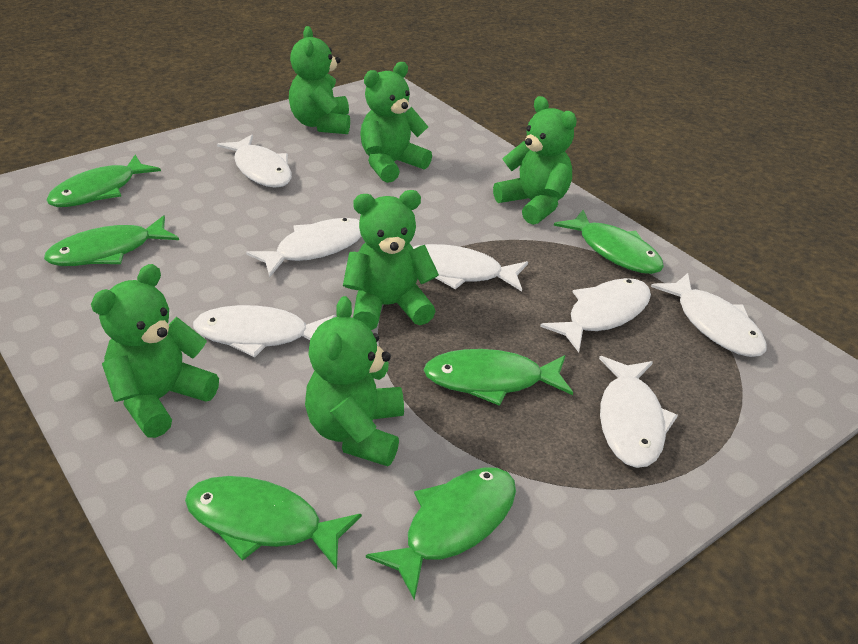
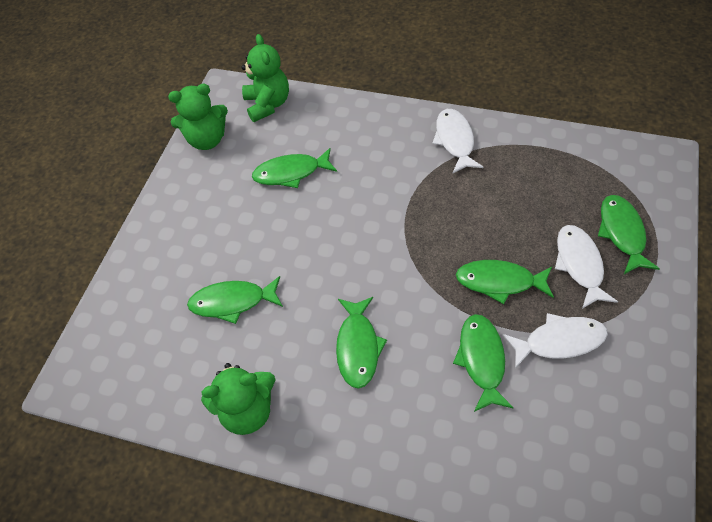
green teddy bear: [91,264,219,438] [289,26,350,134] [305,296,404,466] [343,190,439,330] [360,62,432,183] [493,96,577,225] = 6 -> [168,84,228,150] [201,363,276,435] [241,34,289,122] = 3
white fish: [193,305,336,358] [217,135,292,188] [246,218,362,277] [413,244,528,292] [540,278,651,352] [599,356,678,468] [651,273,766,357] = 7 -> [432,109,483,174] [503,313,608,369] [555,225,618,309] = 3

